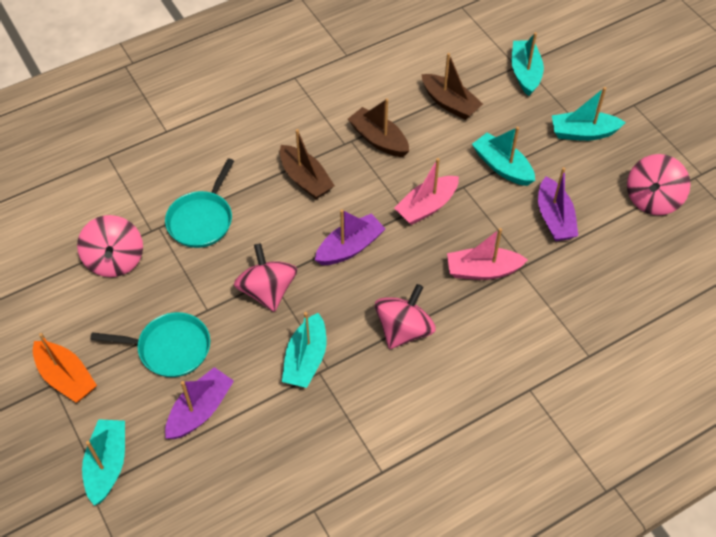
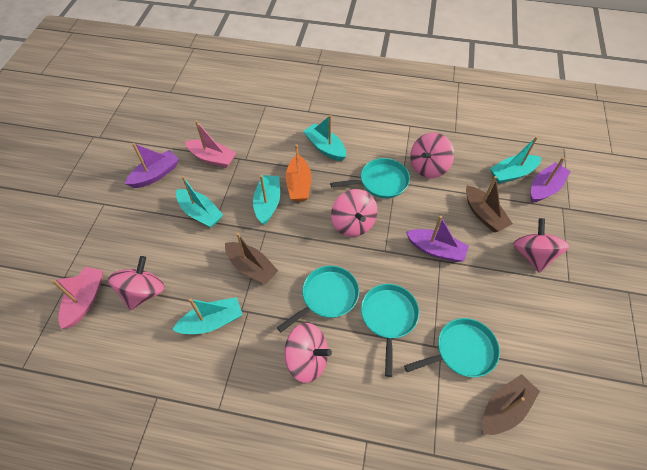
pink spinning top: [77,215,143,277] [234,243,297,312] [375,284,436,349] [627,154,690,215] = 4 -> [108,256,165,310] [284,323,332,383] [331,189,378,237] [410,132,454,178] [513,218,569,273] = 5
turquoise pan: [90,312,210,377] [165,158,234,248] = 2 -> [277,266,359,332] [330,158,410,198] [361,284,419,377] [404,318,500,377] = 4

